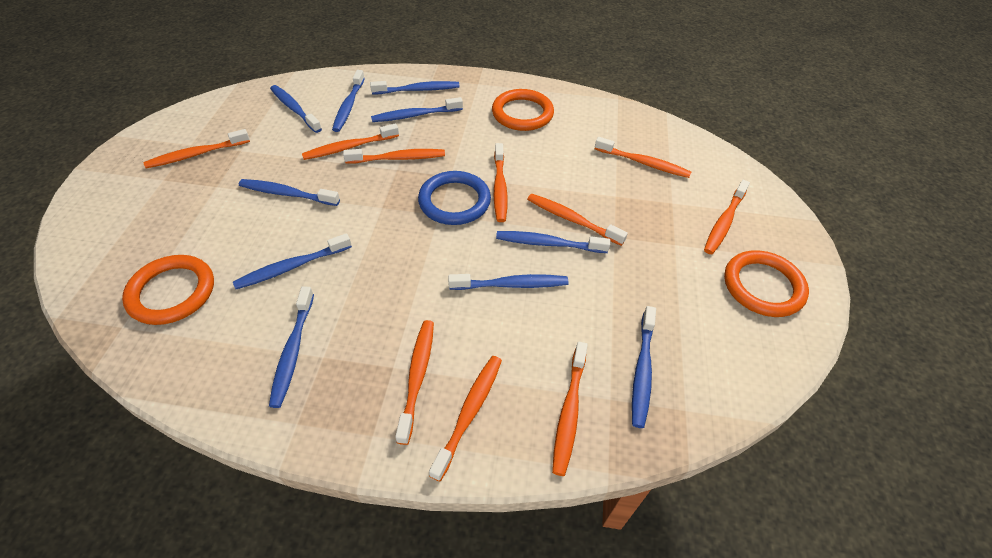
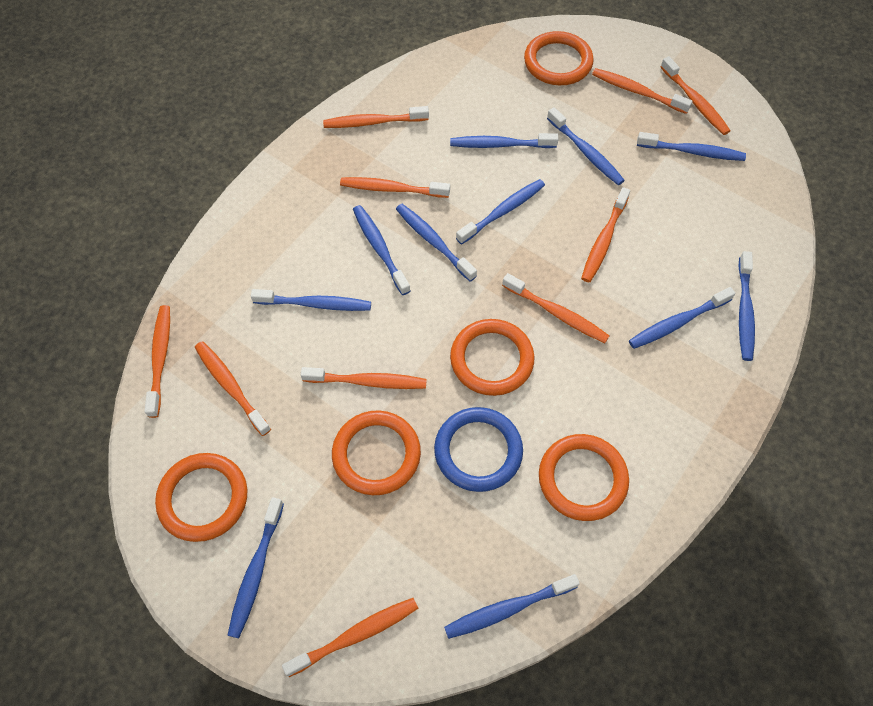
blue toothbrush: [233,233,352,289] [239,179,340,206] [269,286,314,408] [270,85,322,133] [332,70,365,132] [370,81,459,94] [371,97,463,122] [448,274,569,290] [496,231,610,253] [632,306,656,428] = 10 -> [227,497,284,638] [251,289,371,311] [353,205,410,295] [396,204,477,282] [444,574,580,639] [450,133,558,148] [456,179,545,245] [547,107,625,185] [629,287,735,349] [637,132,746,161] [738,251,755,361] = 11
orange ring: [122,255,214,325] [492,89,554,131] [724,250,809,317] = 3 -> [155,453,248,542] [332,410,421,495] [450,319,534,396] [524,31,594,85] [539,434,629,521] = 5

